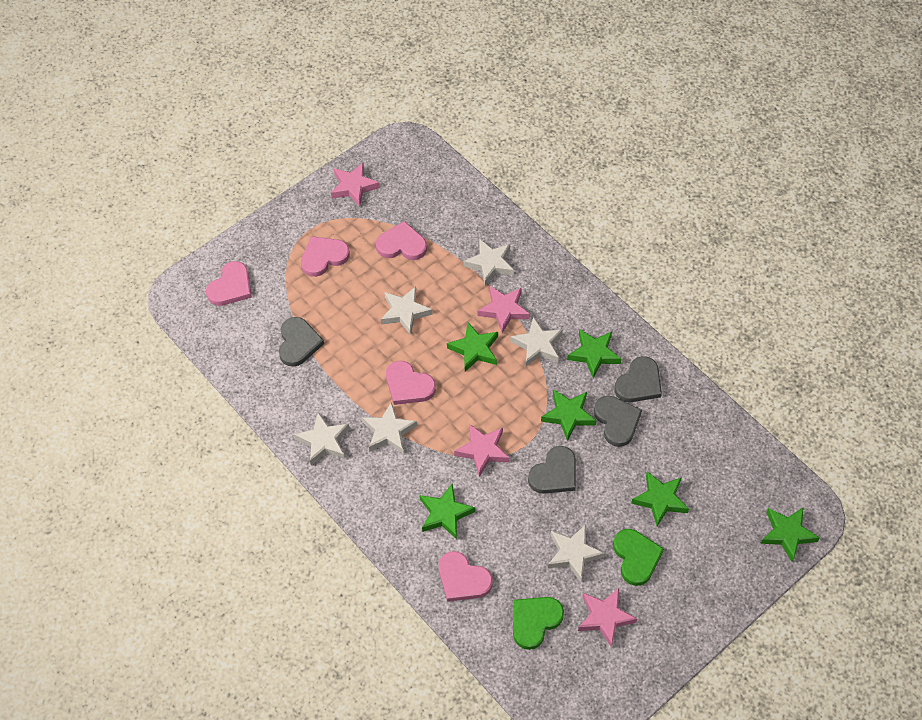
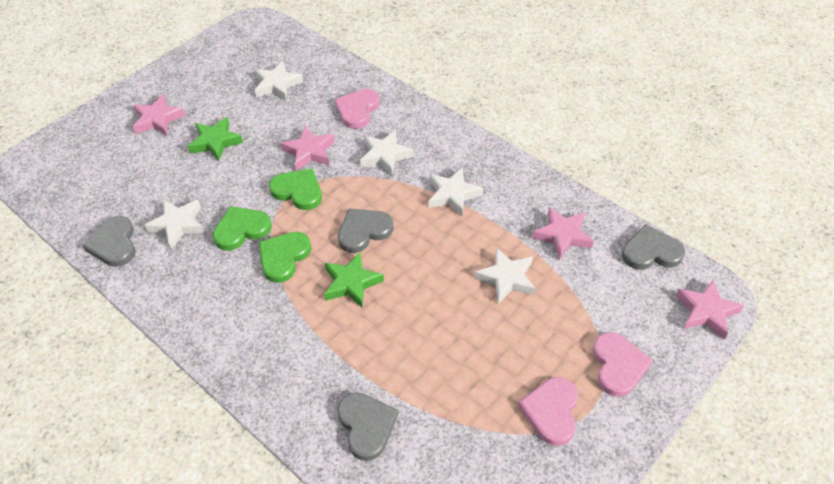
green heart: [513,597,564,650] [613,529,664,586] = 2 -> [213,206,272,251] [259,232,311,283] [269,168,322,210] = 3
green star: [420,484,475,539] [447,322,498,372] [541,389,596,441] [567,329,621,378] [631,471,689,526] [760,507,820,562] = 6 -> [187,117,243,161] [324,252,384,308] = 2
pink heart: [206,261,252,306] [301,236,350,277] [376,221,427,260] [386,361,436,405] [439,551,493,602] = 5 -> [335,89,380,129] [518,377,578,446] [593,332,653,397] = 3
white star: [294,412,349,465] [362,402,417,454] [381,286,432,335] [464,239,514,286] [510,317,563,366] [548,525,605,582] = 6 -> [145,200,205,249] [255,61,303,100] [360,130,414,175] [429,167,483,216] [474,247,535,304] = 5

